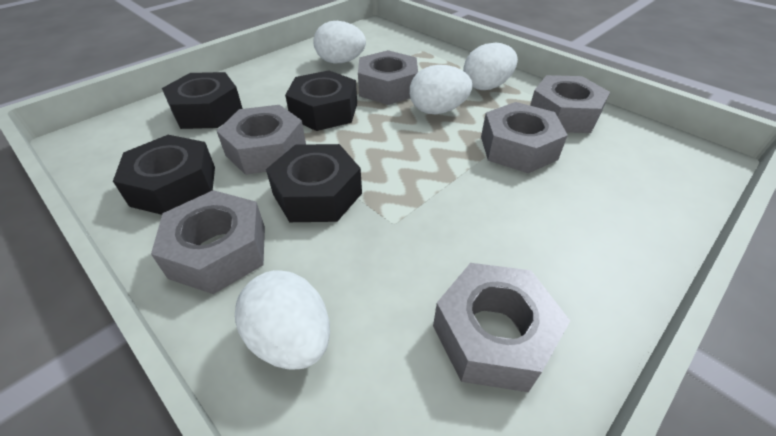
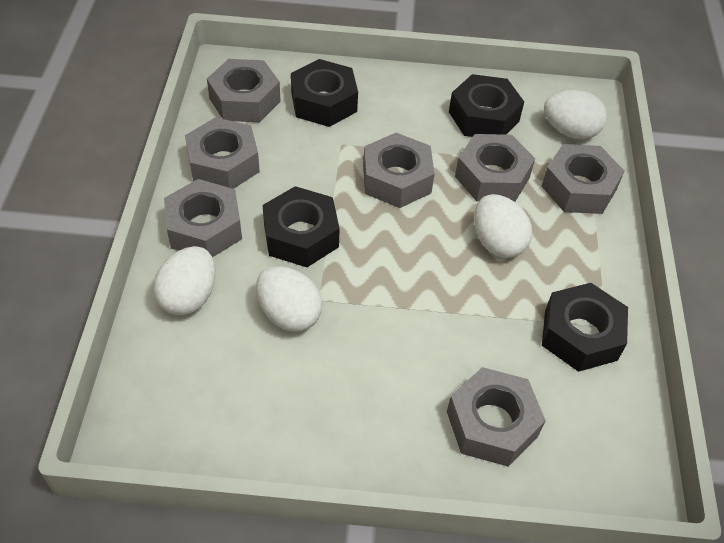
grey nut: [151,190,265,294] [217,105,306,175] [358,50,418,105] [433,263,570,392] [481,102,568,173] [530,75,610,133] = 6 -> [164,179,242,257] [185,117,260,189] [207,59,281,122] [363,133,435,208] [447,367,546,466] [455,134,535,202] [542,144,624,214] = 7

